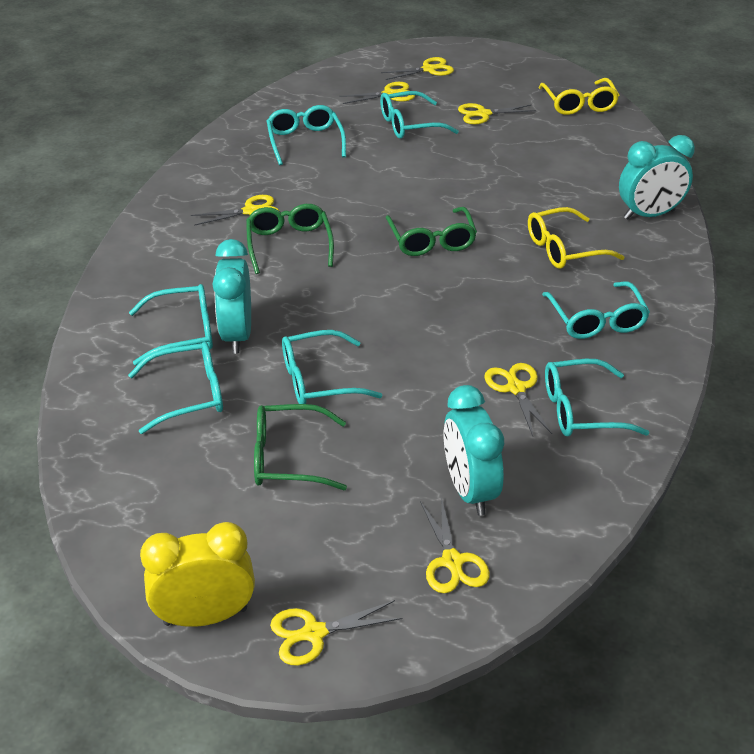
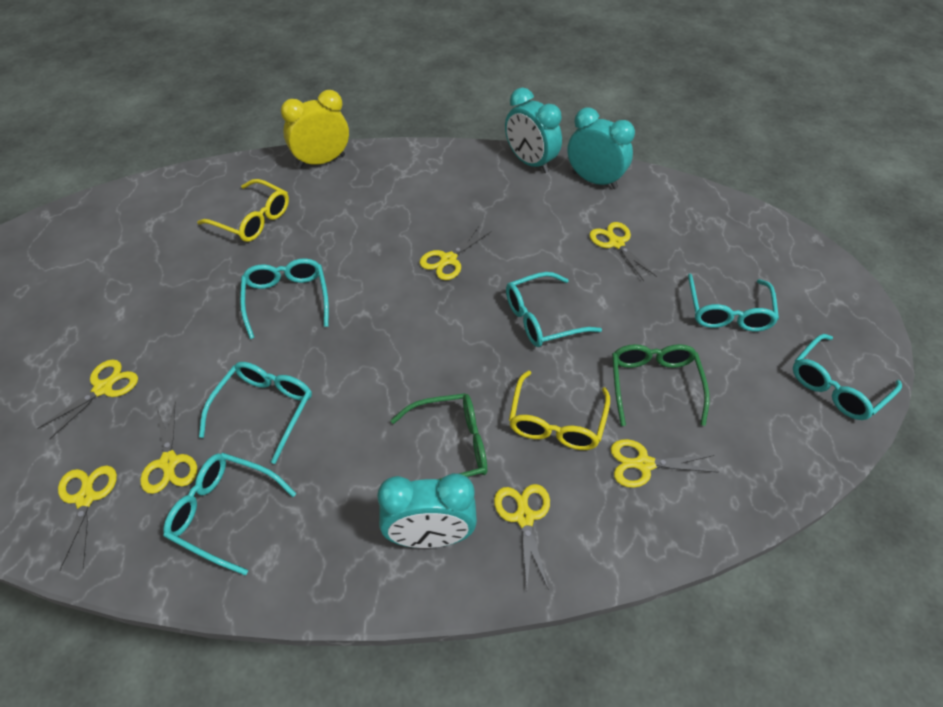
green glasses: [246,204,334,274] [254,404,347,490] [386,207,477,256] = 3 -> [390,393,487,480] [612,344,710,426] = 2
turquoise glasses: [128,342,223,434] [129,284,213,365] [267,105,346,165] [282,330,382,404] [380,91,459,139] [542,281,650,339] [545,359,650,436] = 7 -> [163,453,296,576] [199,362,312,464] [240,258,329,339] [506,272,602,347] [688,273,779,331] [793,334,902,420] = 6

